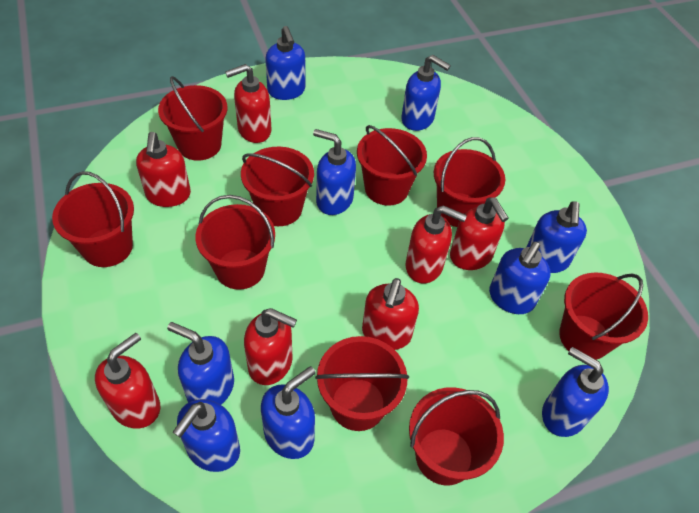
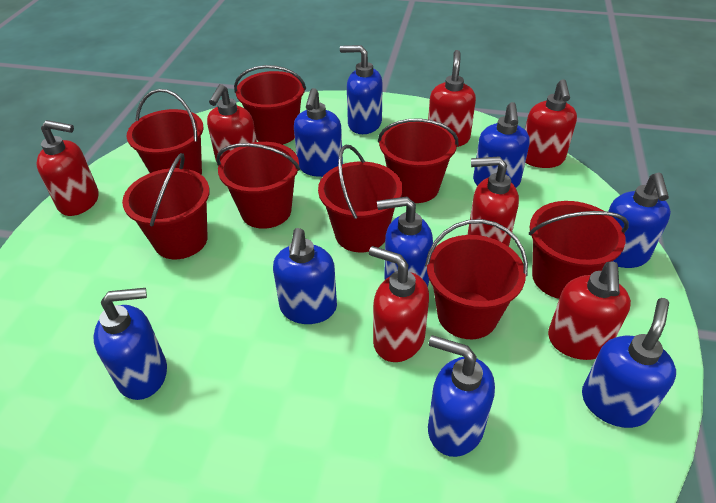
red bucket: [52,171,134,267] [158,76,227,161] [195,195,275,290] [241,147,314,226] [315,336,409,431] [357,125,427,206] [409,387,504,485] [434,137,505,227] [559,272,648,360] = 9 -> [122,153,210,259] [127,89,204,175] [216,142,300,229] [234,65,306,145] [318,145,403,252] [378,118,458,203] [425,219,528,339] [529,201,629,299] = 8

